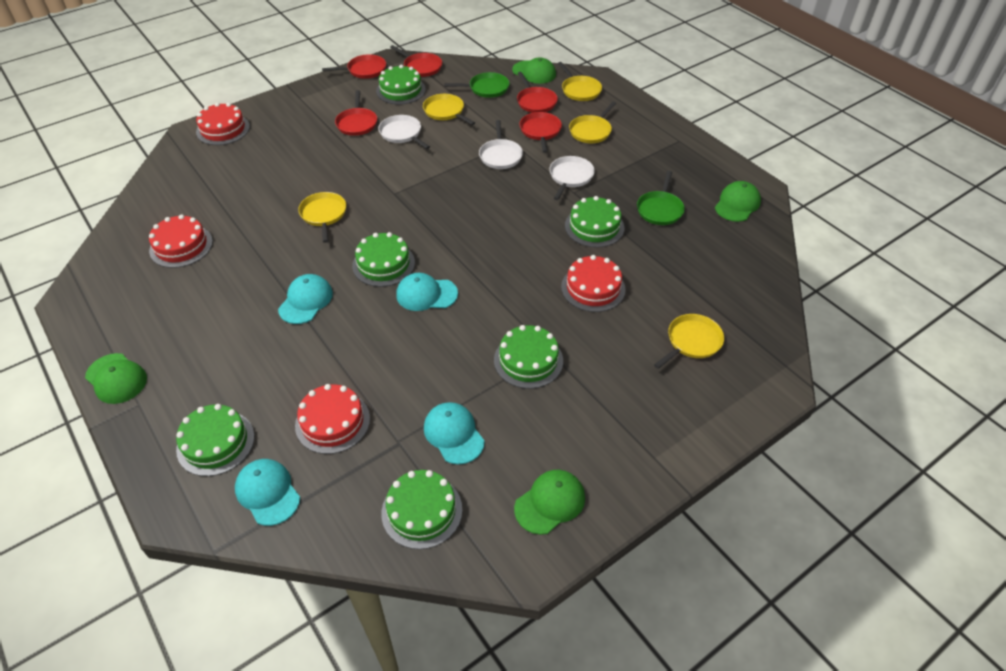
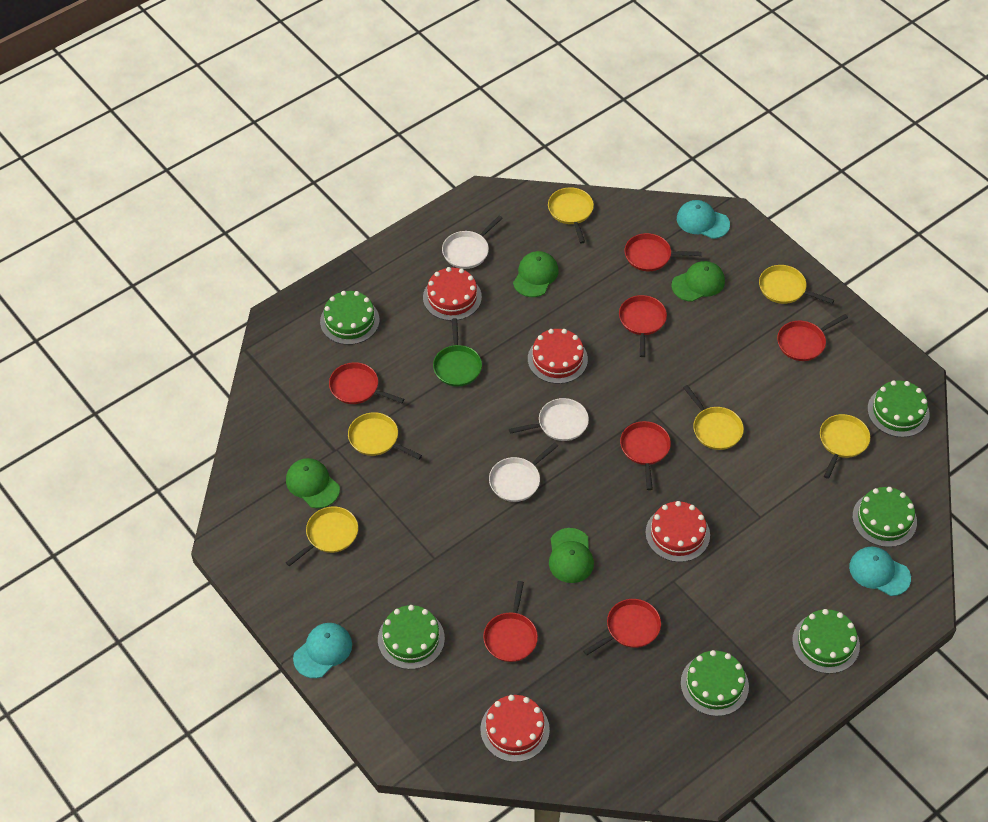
green pan: [444,72,510,98] [637,171,685,225] = 2 -> [433,318,482,386] = 1
red pan: [322,54,386,79] [335,90,377,136] [390,45,442,77] [517,72,558,113] [520,112,562,153] = 5 -> [329,362,404,404] [483,581,538,662] [583,599,661,656] [619,295,667,357] [620,421,671,490] [624,233,702,271] [777,314,848,361] = 7
turquoise cap: [235,459,300,526] [278,274,333,324] [396,273,458,311] [424,402,485,465] = 4 -> [293,623,352,678] [677,200,730,239] [849,547,911,596] = 3
yellow pan: [298,192,346,243] [423,94,475,125] [558,62,602,101] [569,102,616,143] [654,314,724,369] = 5 -> [286,507,358,566] [348,412,422,459] [548,187,594,243] [683,385,744,450] [759,265,834,304] [820,414,870,479] = 6

